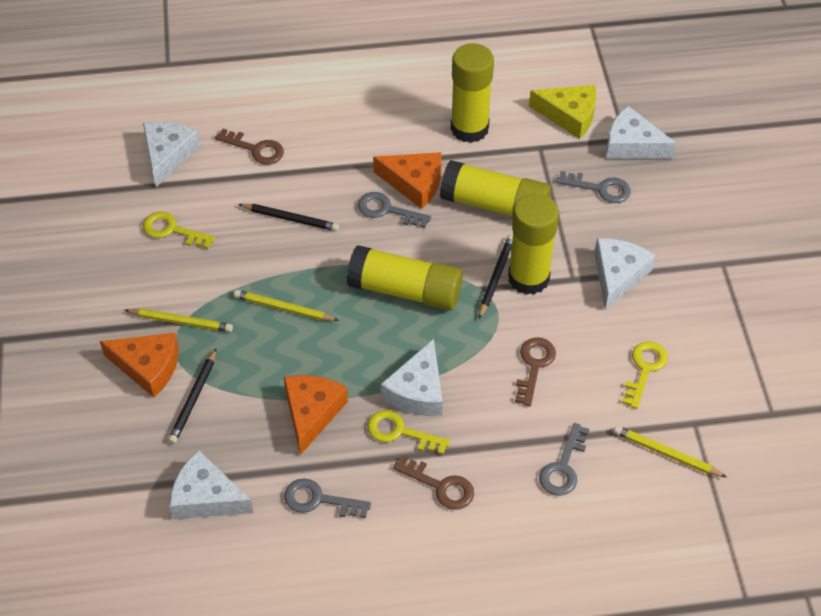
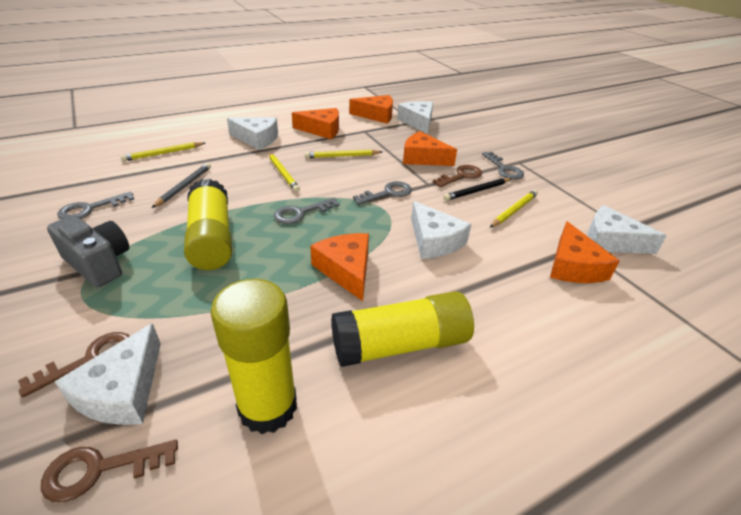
black pencil: [168,348,217,444] [238,204,339,231] [479,235,513,319] = 3 -> [443,178,512,201] = 1
grey camera: none = 0 -> [47,216,129,287] = 1
grey pencil: none = 0 -> [152,163,211,208] = 1
orange cheese: [100,333,179,397] [284,375,348,455] [373,152,441,209] = 3 -> [292,108,339,139] [310,233,369,301] [349,95,393,124] [403,131,457,166] [550,221,619,283] = 5
yellow cheese: [529,85,596,139] = 1 -> none = 0
yellow glue stick: [347,245,463,310] [440,160,551,216] [451,43,494,143] [508,194,559,295] = 4 -> [184,179,232,270] [210,279,297,434] [331,291,474,367] = 3
yellow key: [143,212,216,249] [367,410,450,455] [622,341,668,409] = 3 -> none = 0
yellow pencil: [125,308,233,332] [234,290,339,321] [614,425,726,477] = 3 -> [120,142,205,162] [268,152,300,192] [305,150,382,158] [490,190,538,228] = 4

